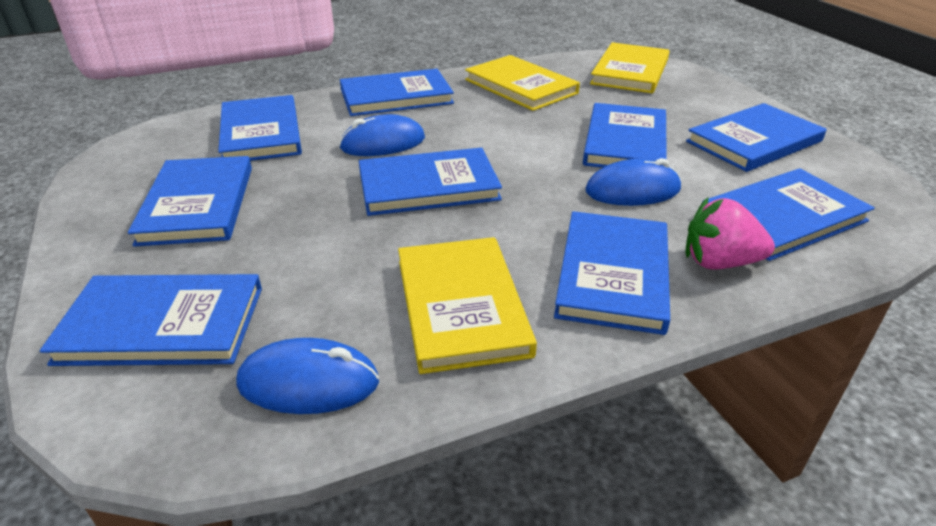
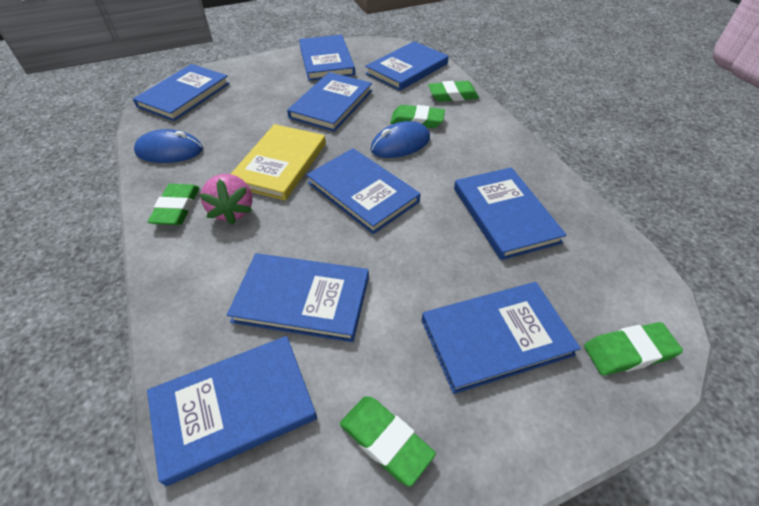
blue mouse: [237,338,379,414] [339,114,425,156] [585,158,681,206] = 3 -> [134,129,203,163] [370,121,430,158] = 2
green eraser: none = 0 -> [148,184,200,225] [340,396,436,487] [390,105,445,128] [428,81,479,102] [584,322,683,375] = 5
yellow book: [398,237,537,374] [465,55,580,111] [590,42,670,93] = 3 -> [231,124,326,200] = 1

